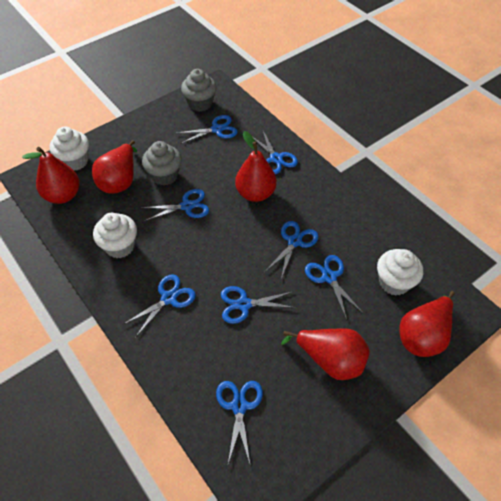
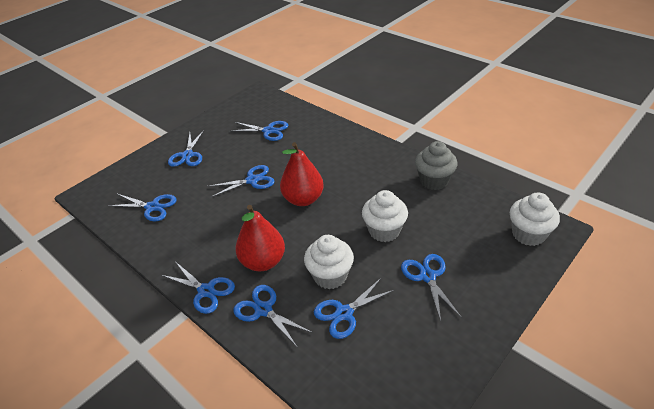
grey cupcake: [142,141,182,186] [181,69,217,112] = 2 -> [415,141,458,190] = 1
red pear: [22,147,80,204] [92,140,137,194] [235,131,277,202] [281,328,370,380] [399,291,455,357] = 5 -> [235,205,285,271] [280,142,324,206] = 2

